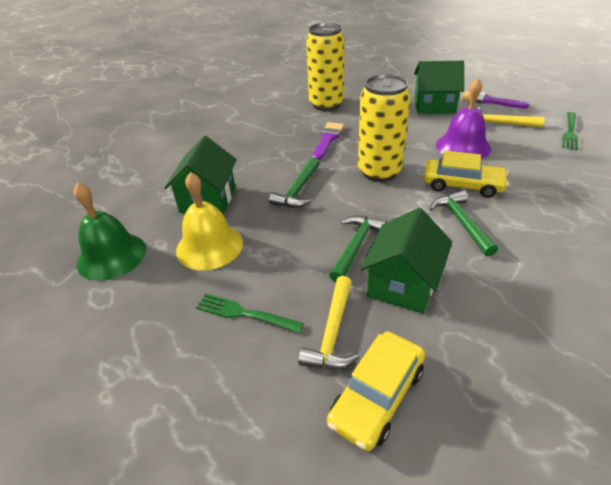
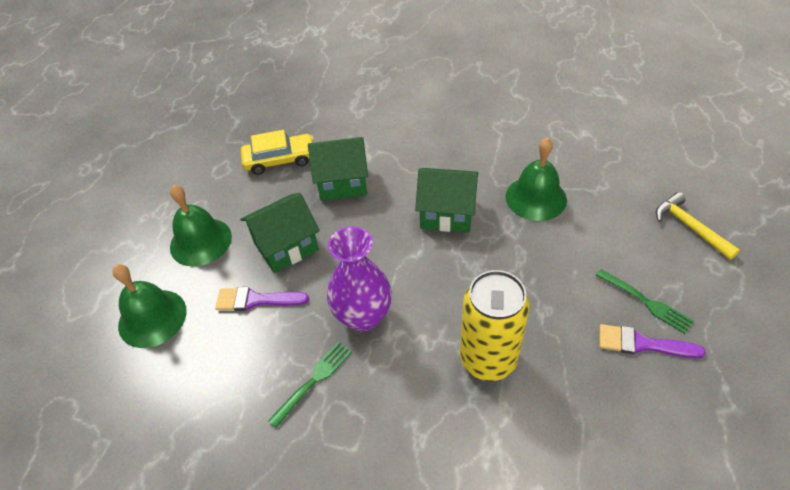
green bell: [74,182,146,281] = 1 -> [112,264,187,348] [170,185,232,267] [506,137,567,221] = 3
green hammer: [269,157,320,208] [329,215,387,282] [430,190,498,256] = 3 -> none = 0
purple bell: [436,78,491,159] = 1 -> none = 0
purple vase: none = 0 -> [327,226,392,331] = 1
yellow bell: [176,172,243,270] = 1 -> none = 0
yellow can: [306,23,344,111] [358,74,411,182] = 2 -> [460,270,530,381] = 1
yellow car: [327,332,425,451] [423,151,509,198] = 2 -> [241,130,313,175] = 1
yellow hammer: [298,276,360,369] [476,107,545,128] = 2 -> [656,192,740,260] = 1

